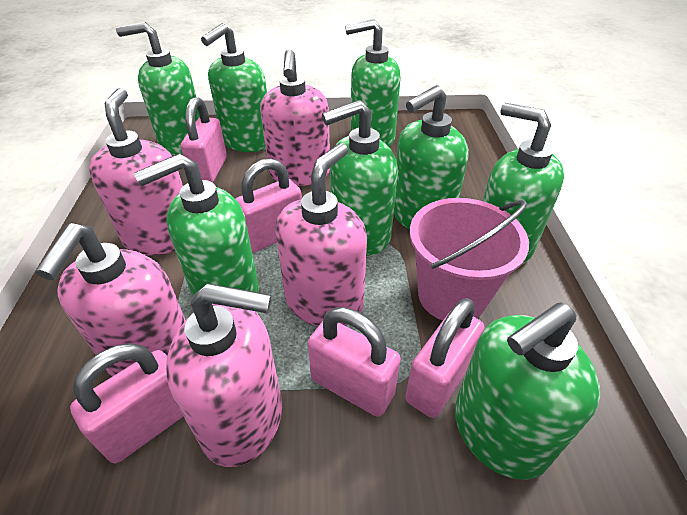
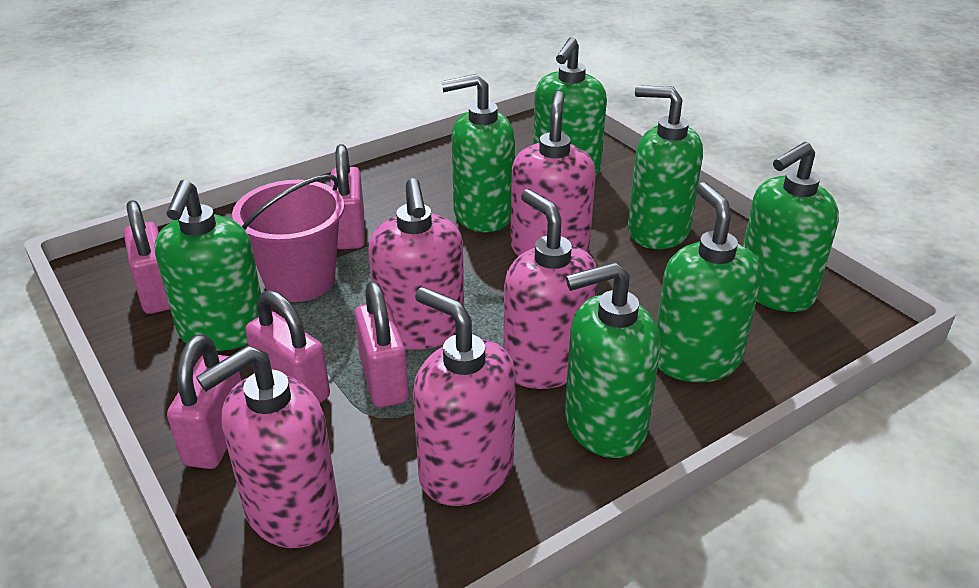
green soap dispenser: [116,22,200,155] [134,154,259,296] [201,23,267,152] [322,100,398,256] [345,19,401,147] [394,85,469,230] [455,302,600,480] [483,103,564,265] = 8 -> [154,180,261,351] [441,74,515,232] [533,37,607,176] [565,262,661,458] [628,85,703,249] [656,182,762,382] [743,142,839,312] = 7

